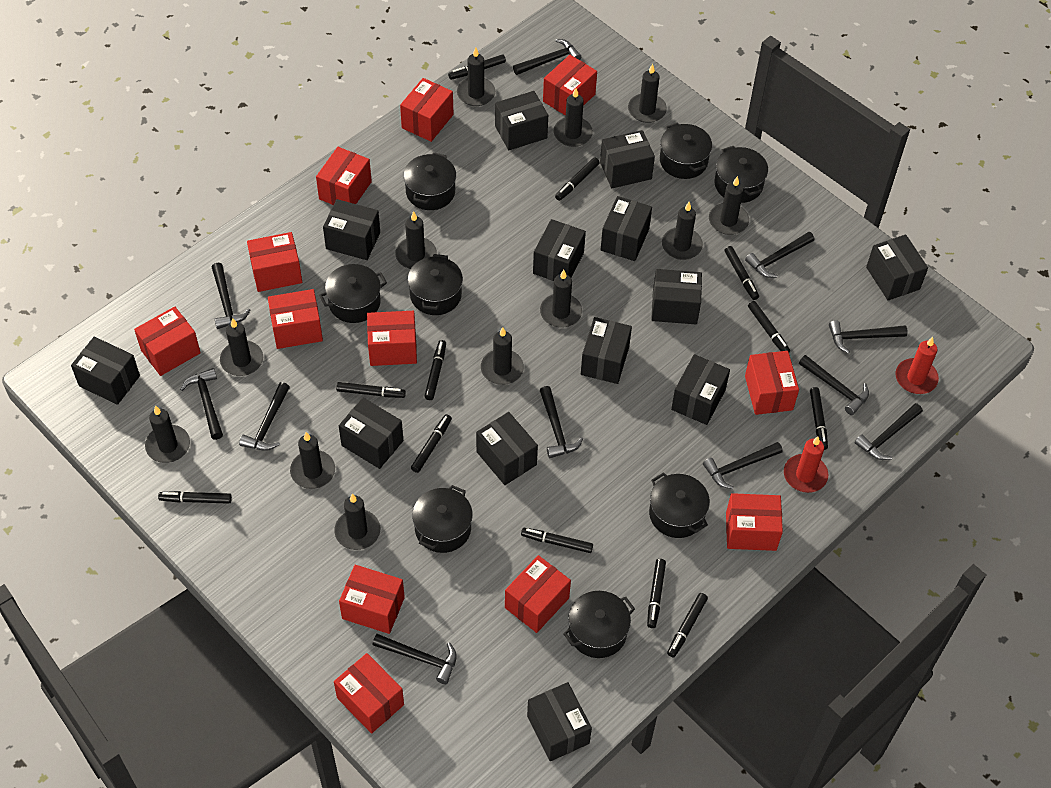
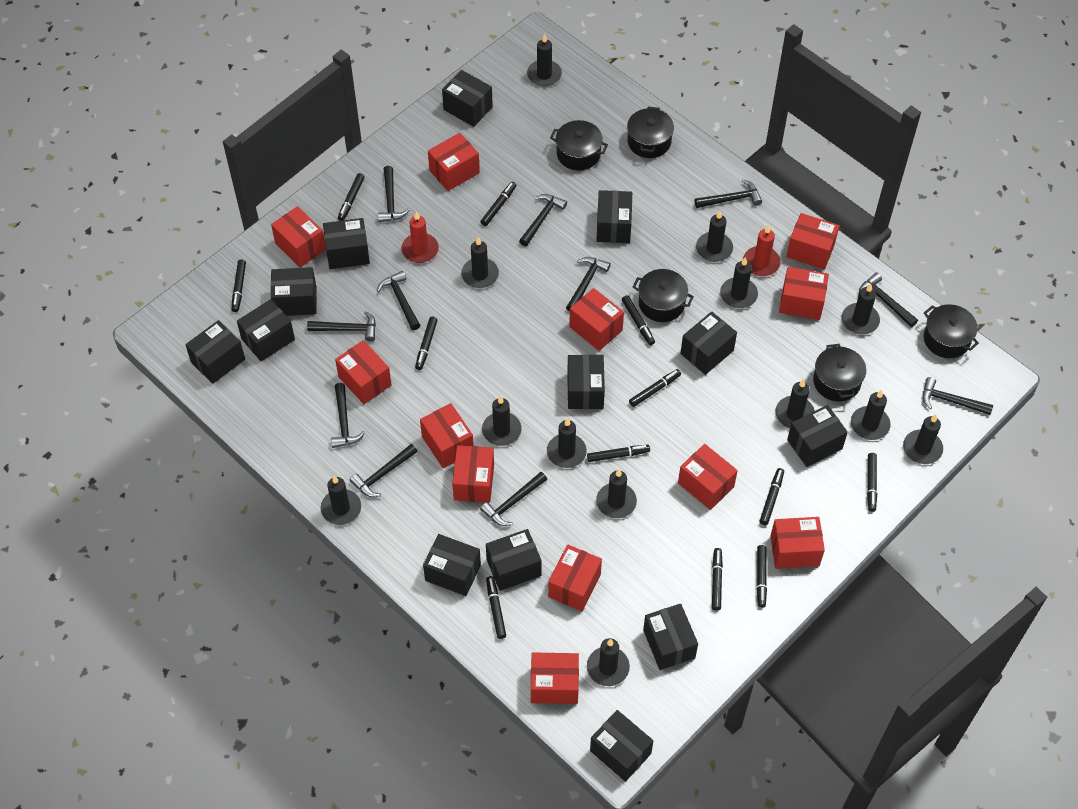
black candle: [145,405,190,463] [220,318,263,376] [290,432,335,489] [334,494,380,550] [395,211,437,269] [457,47,495,106] [481,327,524,385] [540,270,582,328] [554,88,593,147] [628,64,667,123] [662,202,703,260] [709,176,749,235] = 12 -> [321,476,361,525] [461,237,499,288] [482,396,522,446] [527,34,562,87] [547,418,587,468] [587,638,630,686] [596,469,637,518] [696,211,733,262] [720,257,758,308] [775,379,815,428] [842,284,880,335] [851,390,891,440] [903,414,943,464] = 13
black pot: [319,264,387,323] [403,152,456,210] [408,254,463,315] [412,485,473,553] [563,591,635,658] [649,472,710,538] [660,122,712,179] [714,146,768,203] = 8 -> [550,120,608,170] [627,106,674,158] [633,269,694,322] [813,344,866,401] [924,304,979,358] = 5

